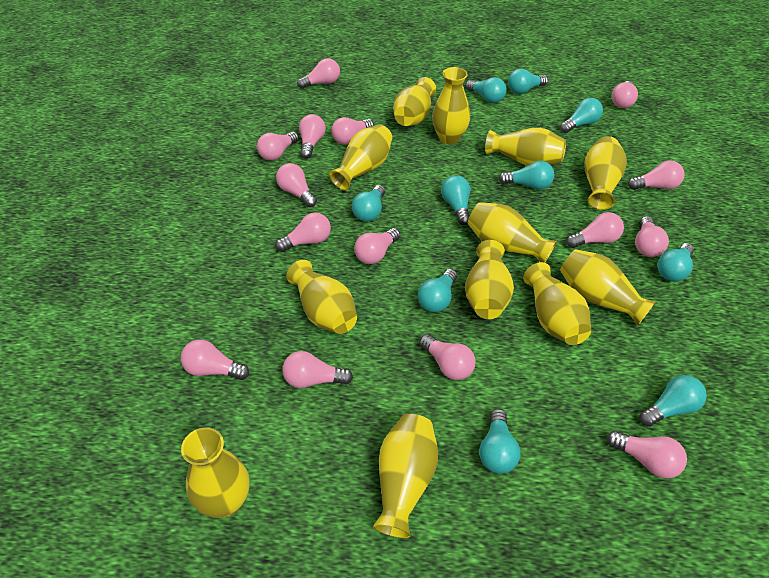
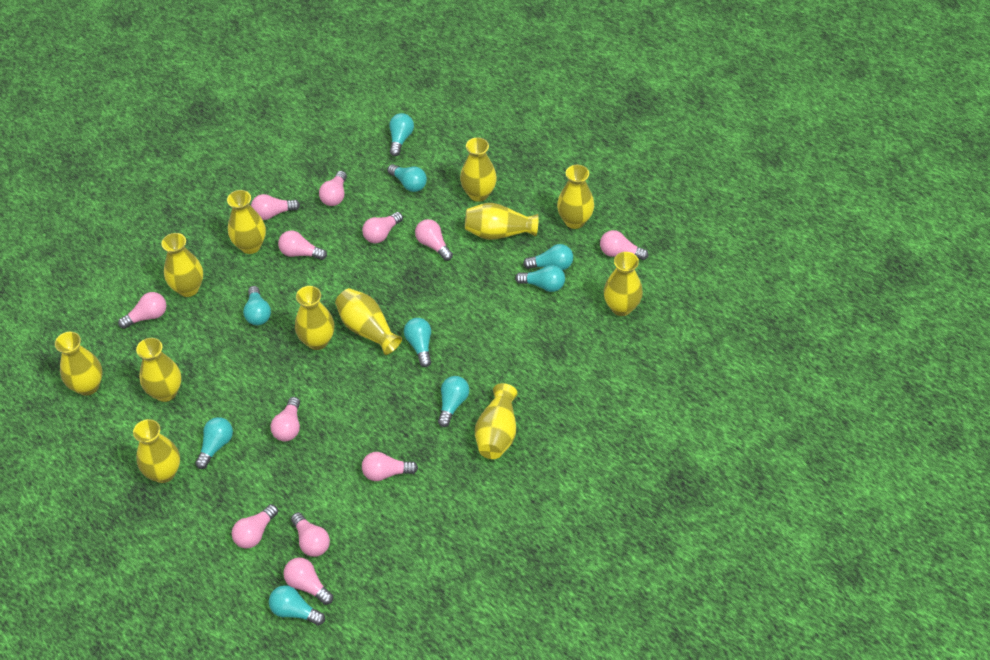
pink light bulb: [181,339,249,380] [257,132,299,161] [275,213,331,252] [276,163,317,207] [282,351,353,388] [297,58,340,89] [299,114,326,159] [331,117,374,145] [354,228,400,264] [419,334,476,380] [566,212,624,248] [607,431,687,479] [611,81,638,108] [628,160,685,190] [635,216,669,257] = 15 -> [118,292,167,329] [231,504,278,549] [251,194,300,220] [271,397,300,441] [278,231,327,260] [283,558,333,605] [291,512,330,557] [319,171,347,206] [362,212,403,243] [362,452,418,481] [415,219,453,261] [600,230,649,260] = 12
turquoise light bulb: [352,185,385,222] [418,269,457,313] [441,175,470,225] [466,77,507,103] [479,409,520,474] [498,161,554,190] [508,69,548,94] [560,98,603,133] [640,375,707,427] [658,243,694,282] = 10 -> [195,417,233,469] [243,286,271,325] [269,585,325,626] [387,164,427,192] [389,113,414,156] [404,318,431,367] [438,376,469,427] [515,265,565,292] [523,244,573,270] = 9

